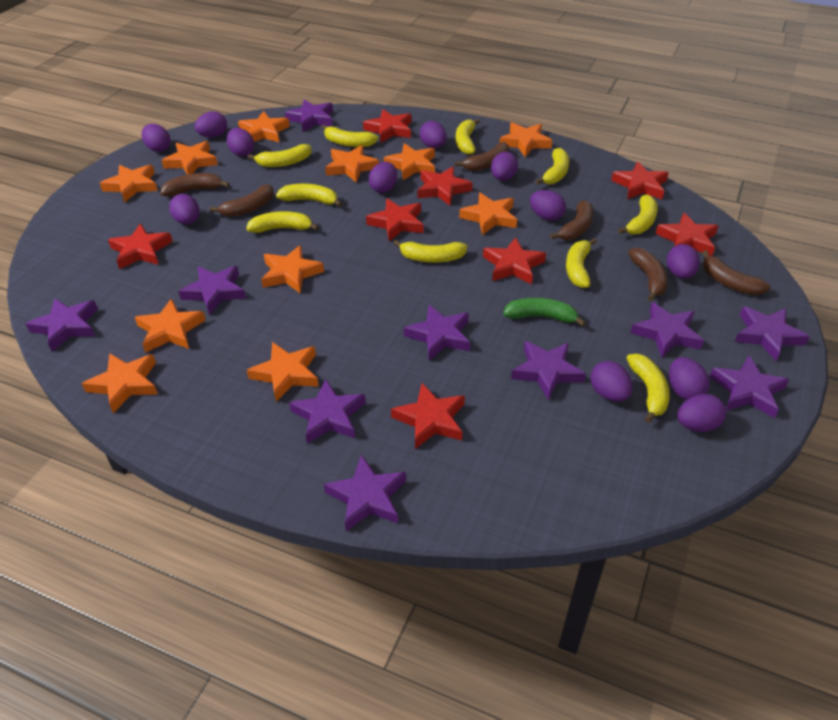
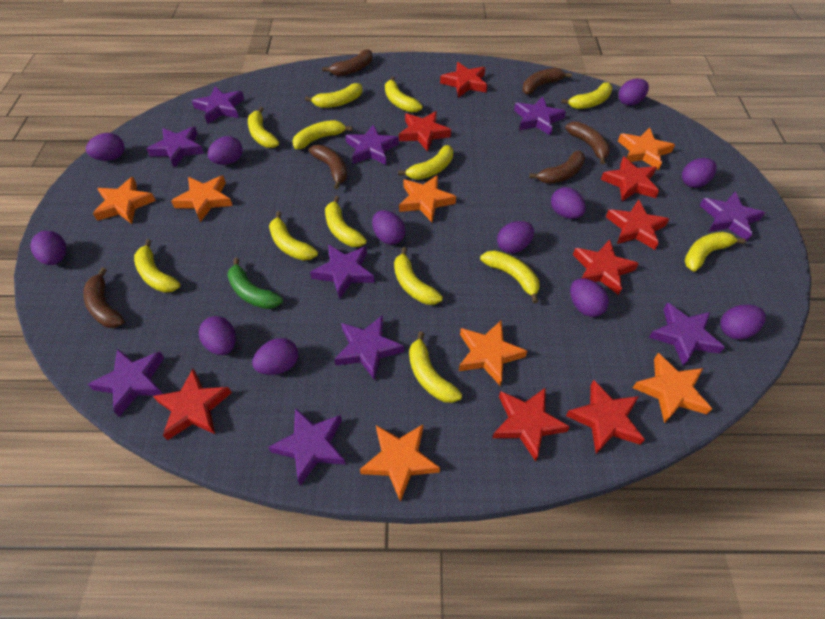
orange star: [82,353,158,413] [100,165,158,202] [134,298,206,353] [161,141,218,175] [238,111,290,142] [247,342,319,402] [261,245,324,293] [325,145,379,183] [384,143,435,180] [459,193,517,235] [499,123,553,157] = 11 -> [93,177,156,224] [171,175,233,222] [360,424,440,502] [399,175,456,222] [459,321,527,386] [618,128,675,170] [633,353,712,424] = 7
yellow banana: [246,211,319,233] [248,144,312,167] [276,184,342,207] [322,124,378,147] [393,240,468,263] [456,119,480,155] [535,148,569,185] [566,238,597,288] [618,195,658,234] [626,354,669,423] = 10 -> [134,239,180,293] [248,107,279,148] [269,212,318,261] [292,120,353,149] [305,83,362,108] [325,196,367,247] [385,76,423,113] [394,247,443,305] [398,145,453,180] [409,331,462,403] [480,250,540,303] [561,82,612,109] [684,232,746,271] = 13

